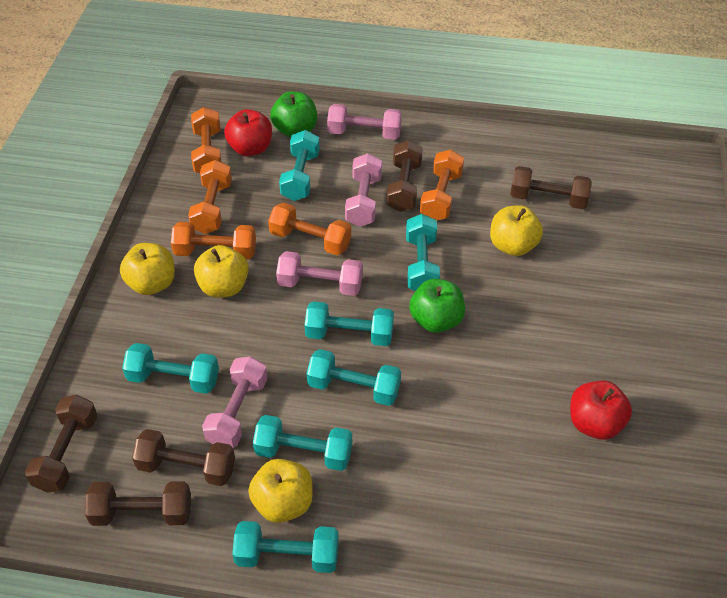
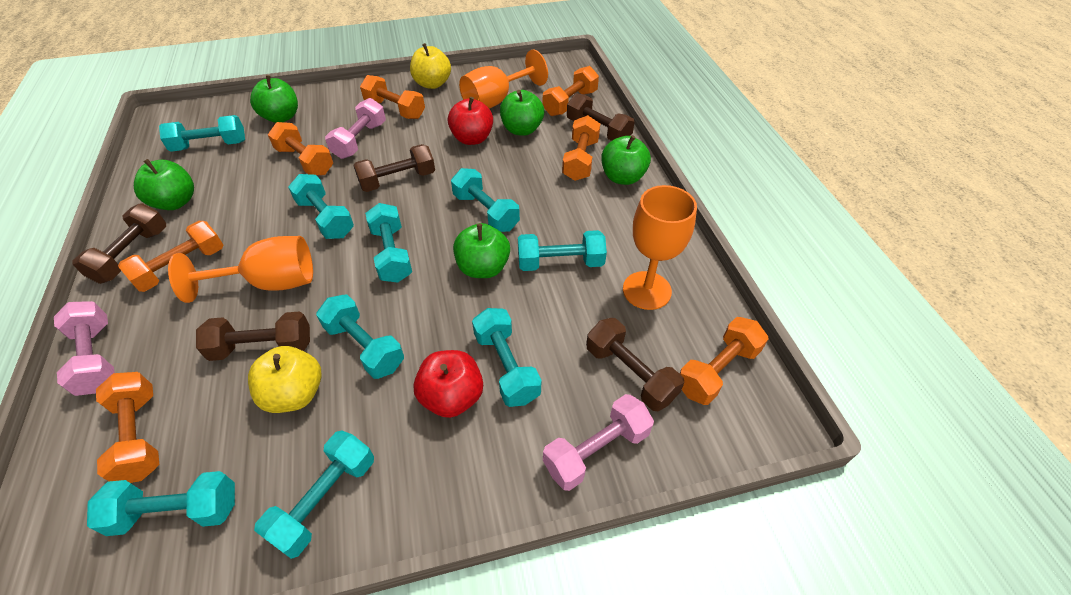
green apple: [270,91,317,137] [409,279,465,333] = 2 -> [134,159,194,210] [250,75,298,123] [453,223,510,278] [500,90,544,136] [601,135,651,185] = 5
orange dumbbell: [171,222,256,260] [188,160,232,234] [191,107,221,173] [268,203,351,255] [420,150,464,220] = 5 -> [96,372,159,483] [118,221,223,292] [268,122,333,175] [360,75,425,119] [543,66,599,116] [562,115,600,181] [679,317,769,405] = 7
orange goblet: none = 0 -> [168,236,313,303] [459,49,548,109] [623,185,697,310] = 3
pink dumbbell: [202,356,268,448] [276,251,363,296] [327,104,402,140] [345,153,382,227] = 4 -> [54,301,115,396] [325,98,386,159] [543,394,654,491] = 3
turquoise dumbbell: [122,343,219,394] [232,521,339,573] [253,415,352,471] [279,130,320,201] [305,301,394,346] [306,349,401,406] [406,214,440,291] = 7 -> [87,471,235,536] [159,115,245,152] [254,430,374,559] [288,174,354,239] [316,294,404,379] [365,203,412,283] [451,168,520,232] [472,308,541,407] [518,230,607,271] = 9
yellow apple: [120,243,175,295] [194,245,249,298] [248,459,313,523] [490,205,543,256] = 4 -> [248,346,322,413] [410,43,451,89] = 2

